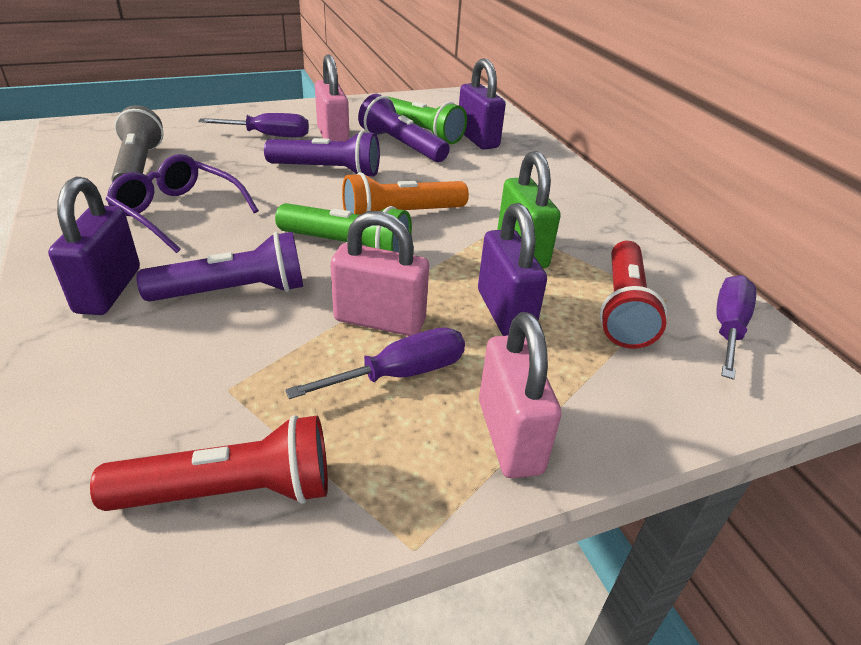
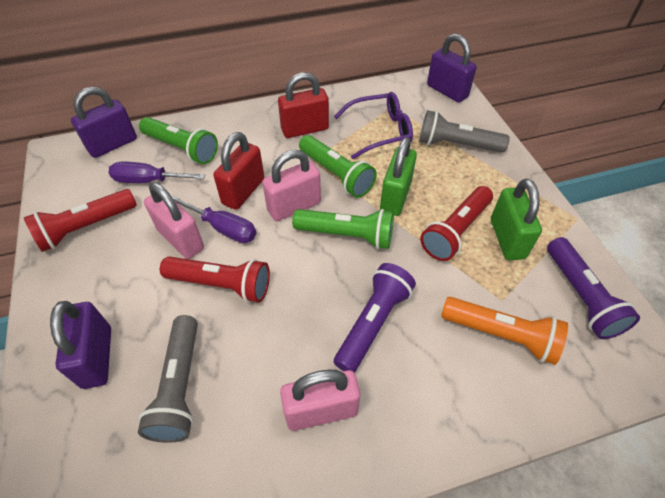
green flashlight: [275,203,412,252] [387,96,467,144] = 2 -> [139,117,218,164] [292,209,394,249] [299,135,377,198] = 3
green padlock: [497,151,561,269] = 1 -> [380,137,417,216] [491,179,542,260] = 2
grey flashlight: [111,105,164,183] = 1 -> [138,315,198,443] [419,110,510,153] = 2
purple flashlight: [136,232,303,302] [264,131,380,176] [358,94,450,162] = 3 -> [334,263,416,373] [547,237,640,339] = 2
purple screwdriver: [198,113,309,137] [285,327,465,399] [716,275,756,380] = 3 -> [109,162,205,183] [172,196,257,243] = 2
red flashlight: [90,415,328,511] [600,241,668,349] = 2 -> [24,189,137,252] [160,257,270,302] [420,186,493,261] = 3
red padlock: none = 0 -> [213,132,264,210] [278,72,329,138] = 2

